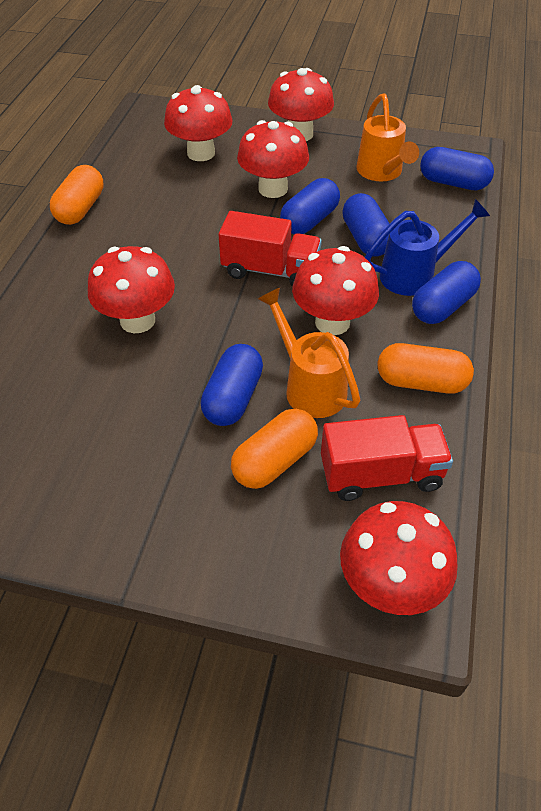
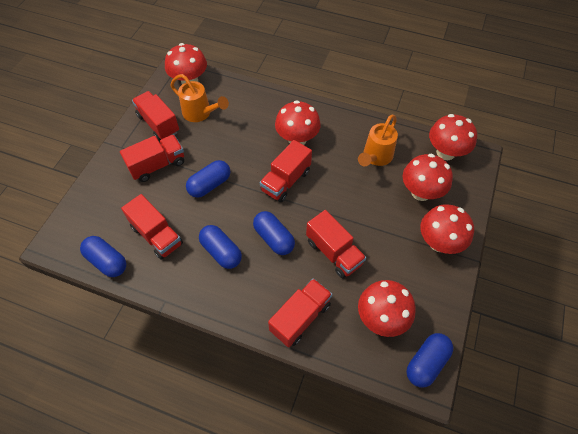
blue watering can: [365,199,490,296] = 1 -> none = 0
orange capsule: [50,165,104,225] [231,409,318,489] [378,343,474,394] = 3 -> none = 0
red truck: [219,211,322,287] [321,415,453,501] = 2 -> [120,135,184,182] [121,194,183,260] [132,91,179,141] [260,140,312,202] [268,278,332,348] [306,210,366,278] = 6

